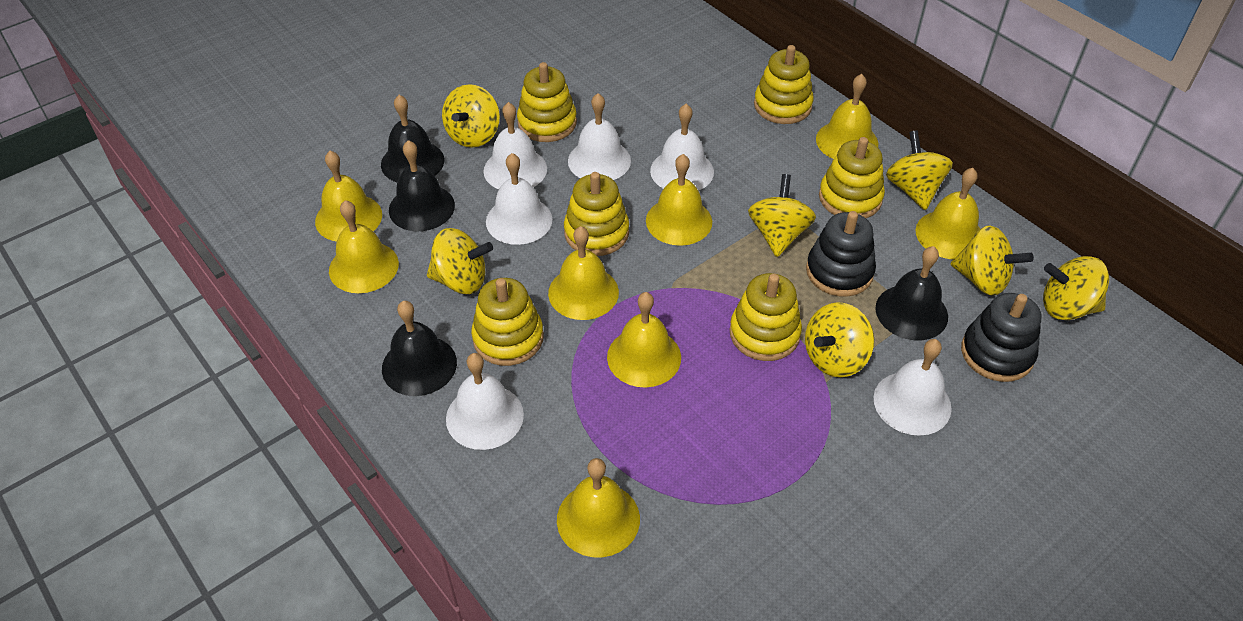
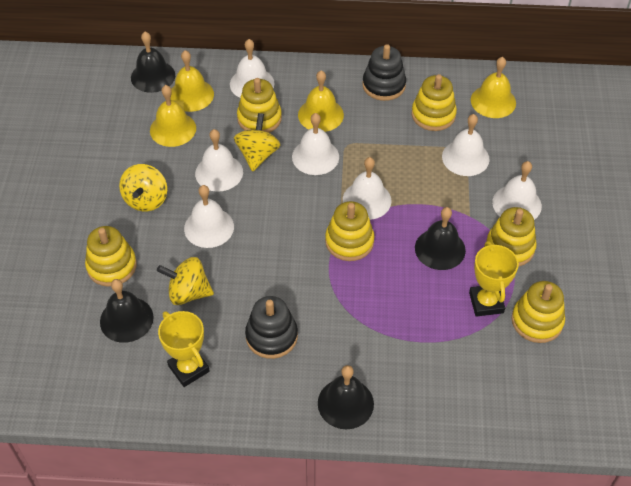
white bell: [446,353,524,450] [483,102,547,189] [486,153,552,245] [568,93,631,180] [650,104,714,191] [874,339,952,436] = 6 -> [184,185,234,248] [195,129,243,192] [230,39,274,98] [292,113,339,175] [343,157,392,220] [442,114,489,176] [492,161,542,220] = 7
yellow bell: [315,151,382,242] [329,200,399,293] [548,226,619,320] [557,458,640,557] [607,292,681,387] [646,154,712,246] [816,74,878,159] [916,168,980,259] = 8 -> [150,85,196,147] [170,50,214,112] [298,70,344,132] [471,57,516,118] = 4
yellow spinning top: [427,228,493,294] [442,84,500,147] [748,174,816,257] [805,302,874,377] [886,130,953,210] [951,225,1034,296] [1043,256,1109,320] = 7 -> [119,164,167,211] [157,257,214,305] [234,113,280,171] = 3
yellow trophy: none = 0 -> [158,311,209,387] [469,241,519,317] = 2

